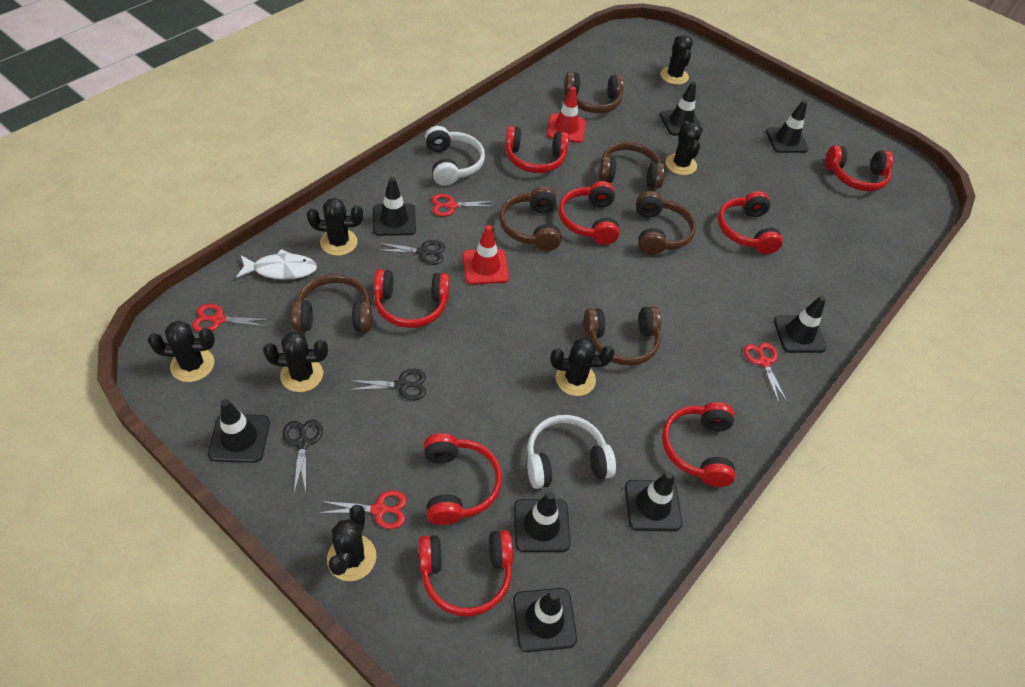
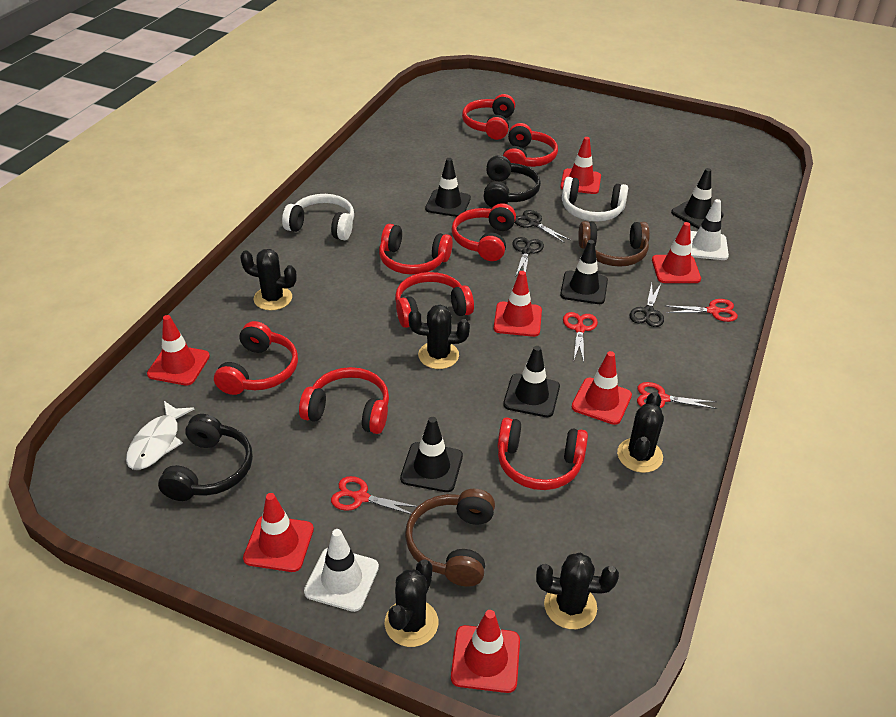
black cactus: [148,321,215,382] [263,332,328,392] [307,198,363,256] [327,505,377,581] [551,338,614,396] [660,35,693,85] [665,121,702,175] = 7 -> [240,249,297,311] [385,559,438,647] [408,305,470,369] [536,553,619,629] [617,392,664,473] = 5
black headphones: none = 0 -> [158,414,253,501] [484,155,541,207] = 2
black traffic cone: [208,399,270,463] [373,177,416,236] [513,588,577,652] [514,492,571,552] [625,471,682,531] [660,82,703,136] [766,100,809,153] [774,296,827,353] = 8 -> [400,417,463,492] [425,158,471,217] [503,346,560,417] [560,240,608,304] [671,168,724,229] = 5
brown headphones: [291,274,372,332] [499,186,561,251] [564,72,624,113] [584,306,662,366] [599,142,665,189] [636,191,696,255] = 6 -> [405,489,495,587] [578,221,650,267] = 2
red traffic cone: [463,225,509,284] [547,87,586,143] = 2 -> [147,315,210,386] [243,493,314,572] [451,610,520,693] [494,271,542,337] [560,137,601,194] [572,351,632,425] [652,222,701,283] = 7
white traffic cone: none = 0 -> [304,529,379,612] [690,199,729,260] = 2

